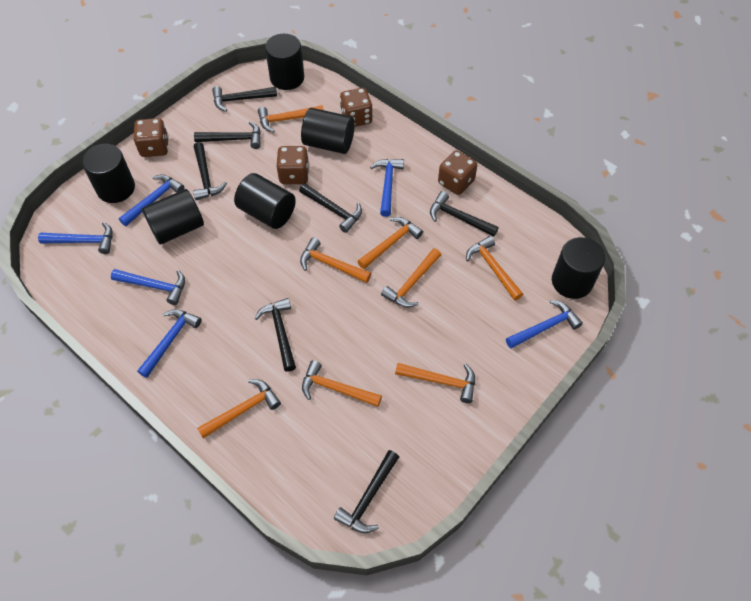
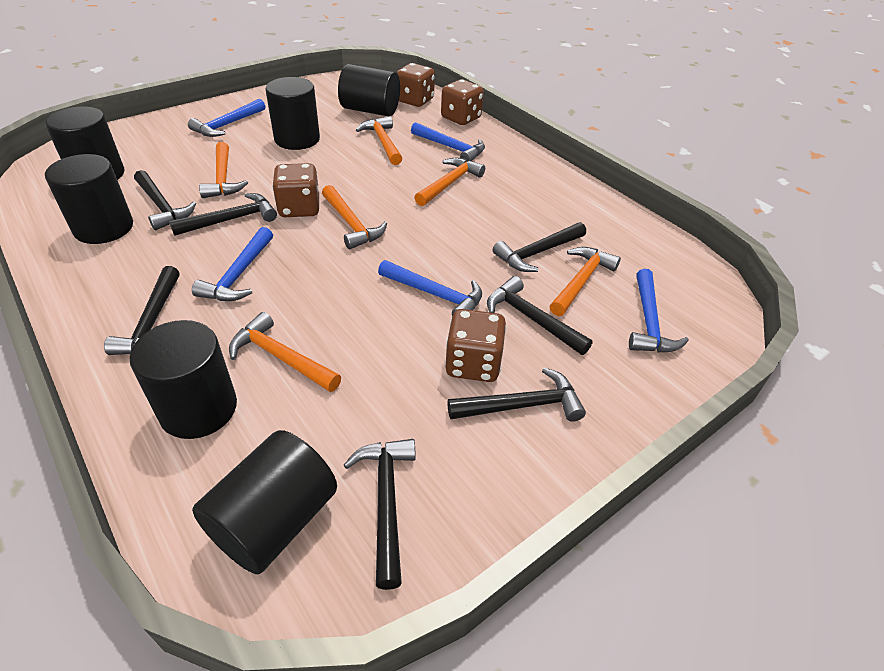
blue hammer: [38,222,113,254] [111,269,185,305] [119,174,185,226] [137,309,202,378] [370,159,404,217] [506,300,583,349] = 6 -> [188,99,265,137] [192,227,273,301] [378,260,482,316] [411,122,485,161] [629,269,689,353] = 5
orange hammer: [197,379,281,439] [258,105,324,133] [300,238,371,283] [302,360,382,407] [357,217,423,269] [381,248,441,308] [395,363,475,403] [466,236,523,301] = 8 -> [199,142,248,198] [229,312,341,392] [322,185,387,249] [356,116,402,165] [414,158,485,206] [550,247,621,316] = 6

